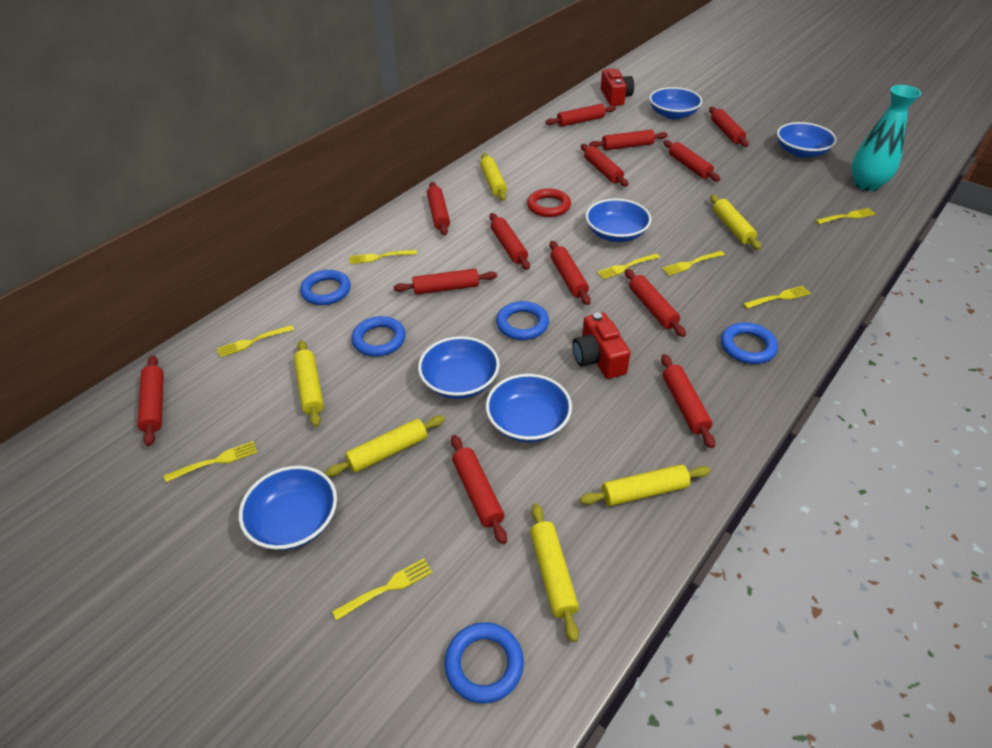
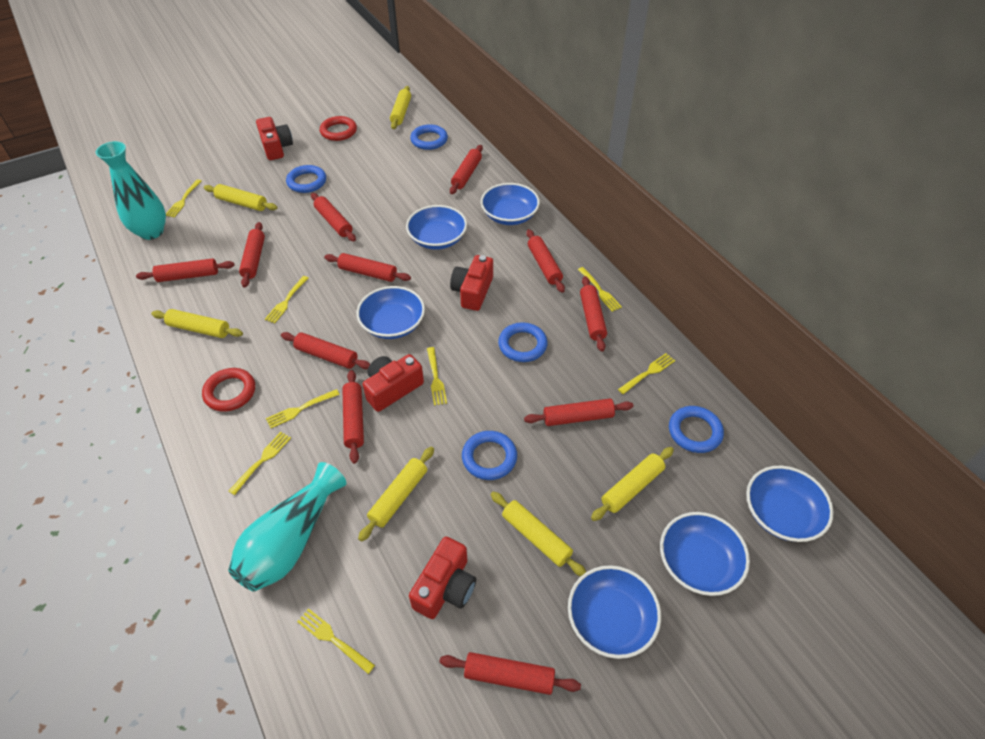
red camera: [572,312,631,379] [601,68,634,106] = 2 -> [256,117,293,160] [363,354,424,412] [409,537,476,619] [450,255,493,311] = 4
red ring: [527,188,571,217] = 1 -> [202,368,255,412] [320,116,357,141] = 2
red rolling pin: [137,356,164,446] [393,269,497,295] [427,182,450,235] [451,435,507,544] [490,213,530,270] [545,104,616,127] [550,241,591,305] [581,144,628,187] [589,130,668,150] [625,269,686,337] [661,354,715,448] [663,140,720,182] [709,107,749,147] = 13 -> [136,258,234,282] [239,222,265,288] [281,332,370,369] [311,193,356,241] [324,253,411,282] [342,370,364,464] [440,652,581,695] [450,145,483,194] [524,399,634,426] [526,229,565,293] [580,276,607,352] = 11
turquoise vase: [852,85,921,191] = 1 -> [95,141,166,240] [228,462,346,592] = 2

